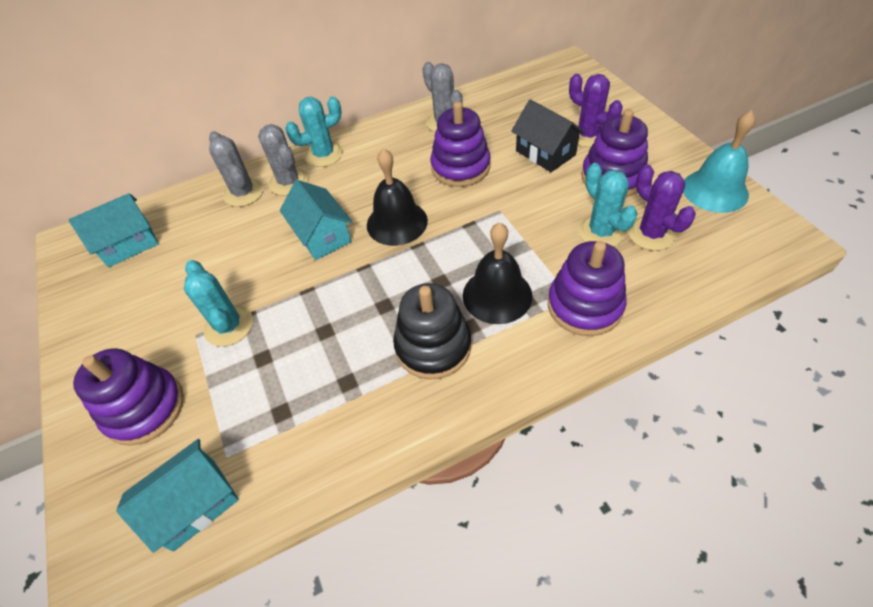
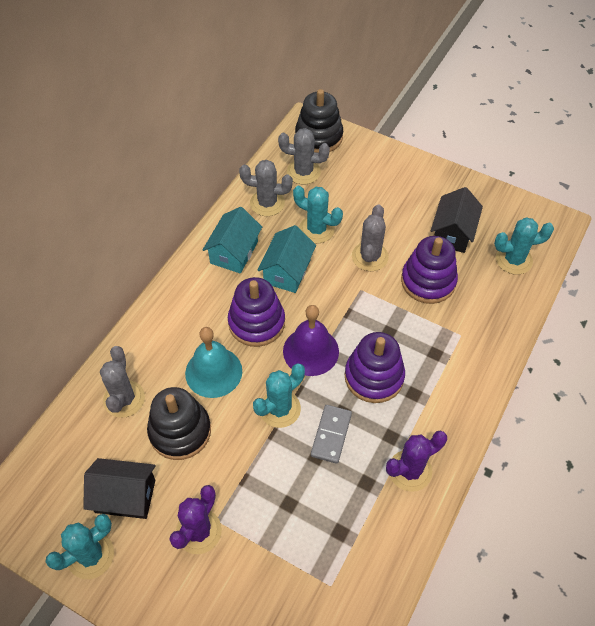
black bell: [367,148,428,246] [463,222,533,324] = 2 -> none = 0
black house: [511,99,585,172] = 1 -> [83,458,156,519] [431,187,483,253] = 2
black stacking toy: [393,283,471,380] = 1 -> [147,387,211,460] [295,89,343,153] = 2
grey cactus: [209,131,264,207] [258,124,309,196] [423,62,463,132] = 3 -> [100,346,145,418] [239,160,293,216] [278,128,330,184] [352,205,389,271] = 4
grey domino: none = 0 -> [311,405,352,464] = 1
purple bell: none = 0 -> [283,305,339,376] = 1
purple stacking toy: [73,348,184,446] [430,101,490,187] [548,241,627,336] [581,109,648,197] = 4 -> [228,277,285,347] [345,332,405,403] [401,236,458,304] = 3
turquoise cactus: [184,260,253,347] [285,96,343,167] [578,163,638,247] = 3 -> [46,514,114,579] [253,363,305,428] [293,186,343,244] [494,217,554,275] = 4
turquoise house: [68,193,159,267] [116,439,239,553] [280,180,353,260] = 3 -> [202,207,262,274] [257,225,316,293] = 2

